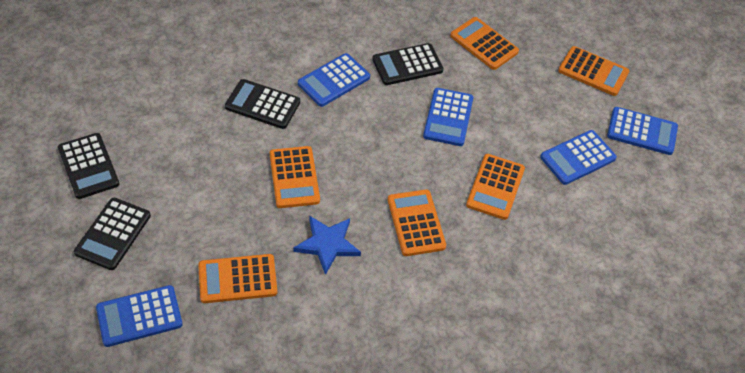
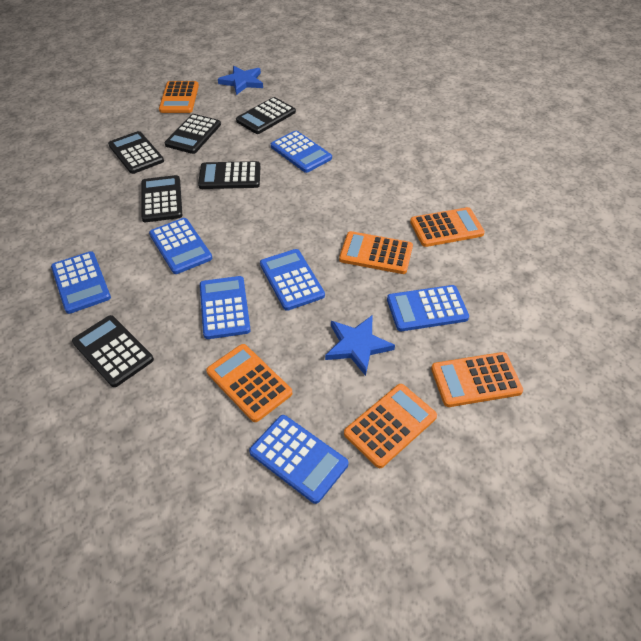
black calculator: [58,133,119,199] [74,198,151,270] [225,79,300,129] [372,43,444,85] = 4 -> [72,315,154,387] [108,131,164,174] [141,175,182,222] [165,114,221,154] [198,161,260,189] [236,97,296,134] = 6
blue calculator: [96,285,183,347] [298,53,370,107] [423,88,474,146] [540,130,617,185] [607,107,678,155] = 5 -> [51,251,111,314] [149,218,212,274] [200,276,251,339] [249,415,348,504] [260,249,325,311] [271,131,332,173] [387,285,469,331] = 7
blue star: [293,216,361,275] = 1 -> [218,66,263,95] [325,316,395,376] = 2

